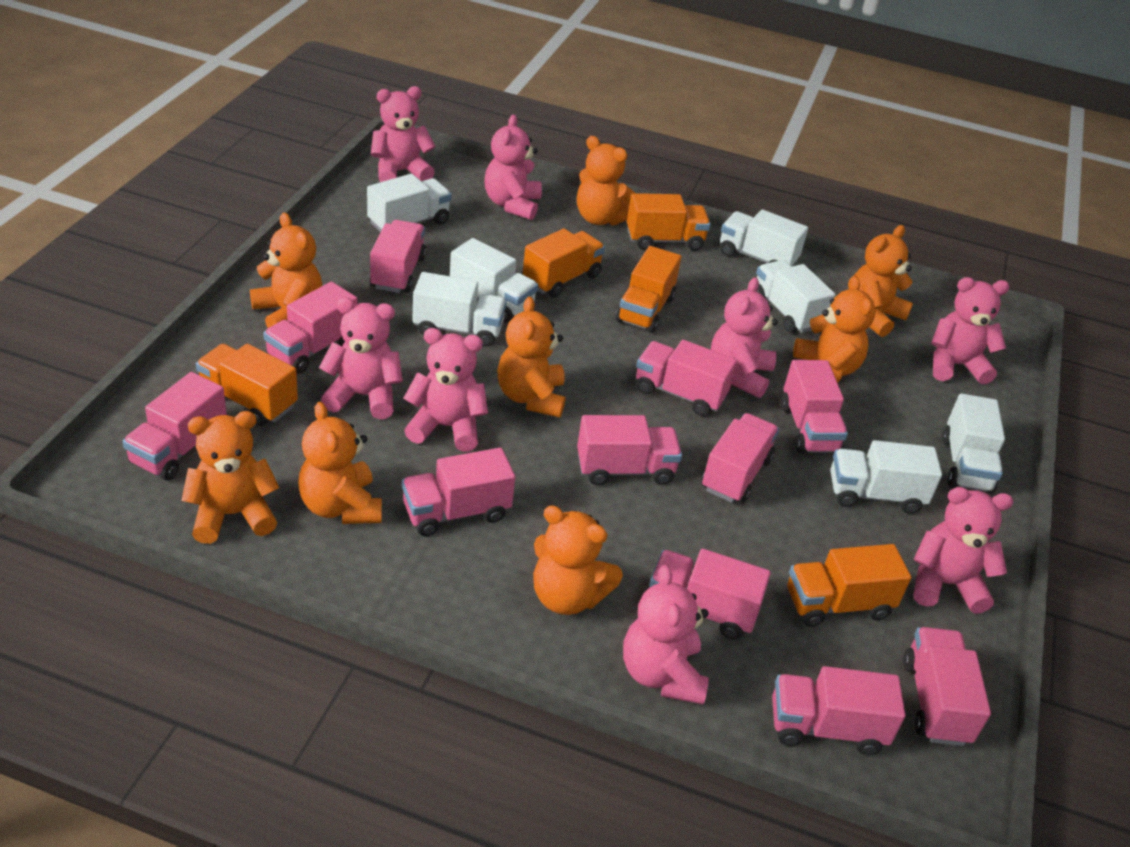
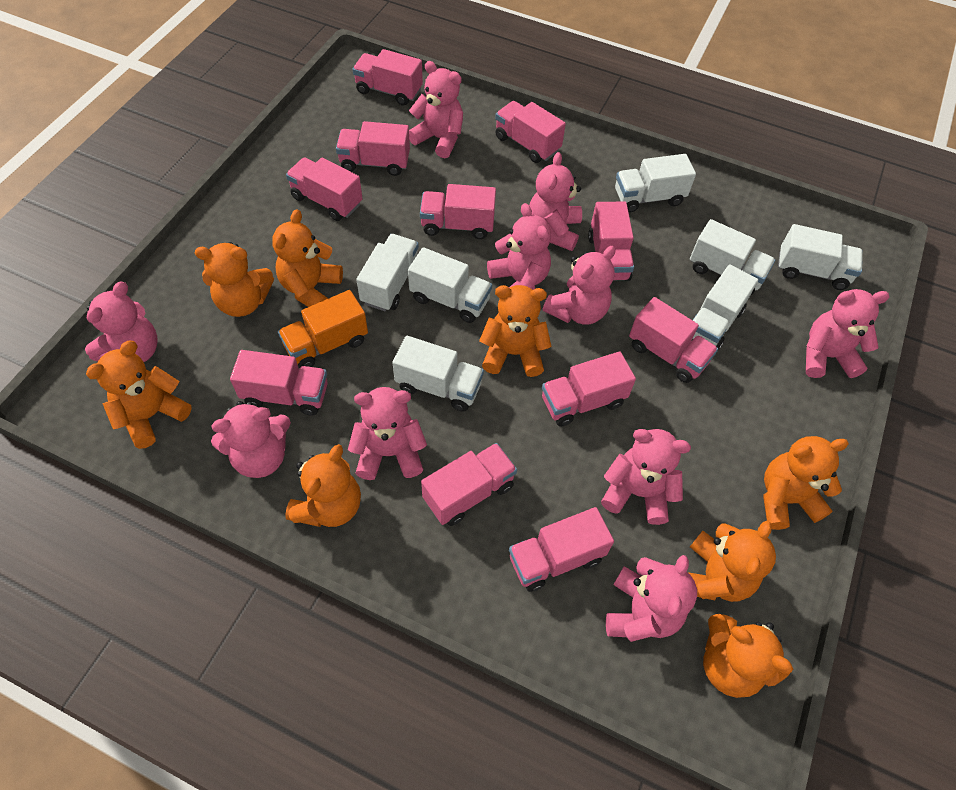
orange truck: [196,344,298,426] [523,229,605,298] [616,246,681,333] [627,193,711,251] [787,544,911,627] = 5 -> [278,290,368,368] = 1
pink teddy bear: [319,297,403,419] [371,86,436,182] [403,328,488,452] [484,114,542,220] [623,565,709,705] [711,277,778,398] [913,487,1014,614] [931,277,1010,384] = 8 -> [85,281,158,362] [211,401,291,478] [348,387,427,480] [409,61,463,158] [487,203,551,290] [529,152,582,251] [543,246,616,325] [601,429,691,525] [606,555,697,642] [806,289,889,378] = 10

